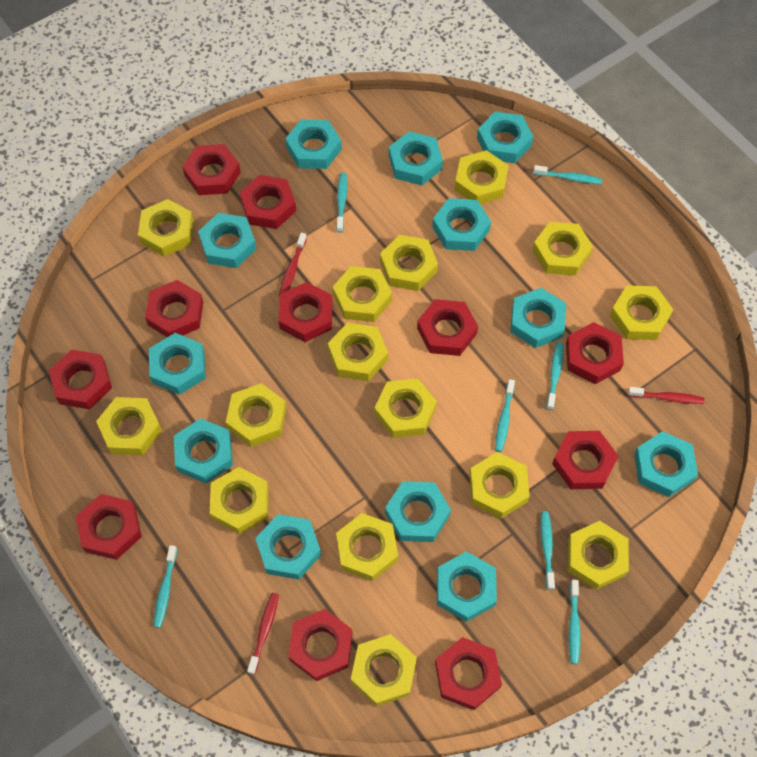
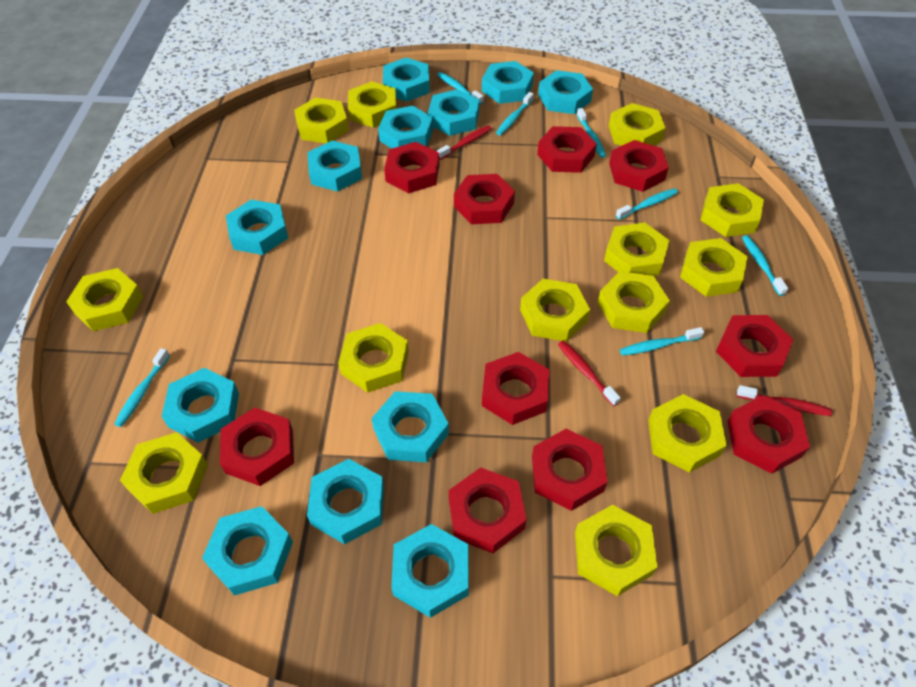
red nut: [49,349,112,409] [76,494,142,560] [145,280,203,337] [182,144,241,195] [239,175,296,229] [278,282,333,342] [288,609,353,681] [417,299,478,356] [435,637,502,710] [552,431,618,489] [566,322,624,384] = 11 -> [220,408,294,486] [384,142,440,193] [448,467,527,553] [454,174,515,224] [482,352,549,425] [532,429,607,511] [537,126,597,173] [609,140,669,192] [716,315,793,377] [727,395,810,474] = 10
yellow nut: [96,397,162,455] [138,199,194,257] [210,467,269,534] [226,383,286,447] [328,323,388,381] [333,266,392,322] [336,513,398,581] [351,634,417,706] [374,378,437,438] [380,235,438,291] [455,150,509,204] [469,452,530,519] [532,222,593,276] [568,521,629,590] [610,285,673,340] = 15 -> [66,268,143,331] [120,432,208,514] [294,97,349,143] [338,323,409,393] [348,81,397,128] [520,279,590,342] [575,505,657,596] [598,271,670,333] [604,223,669,276] [609,103,665,146] [648,394,727,473] [680,238,748,297] [701,183,764,237] = 13

